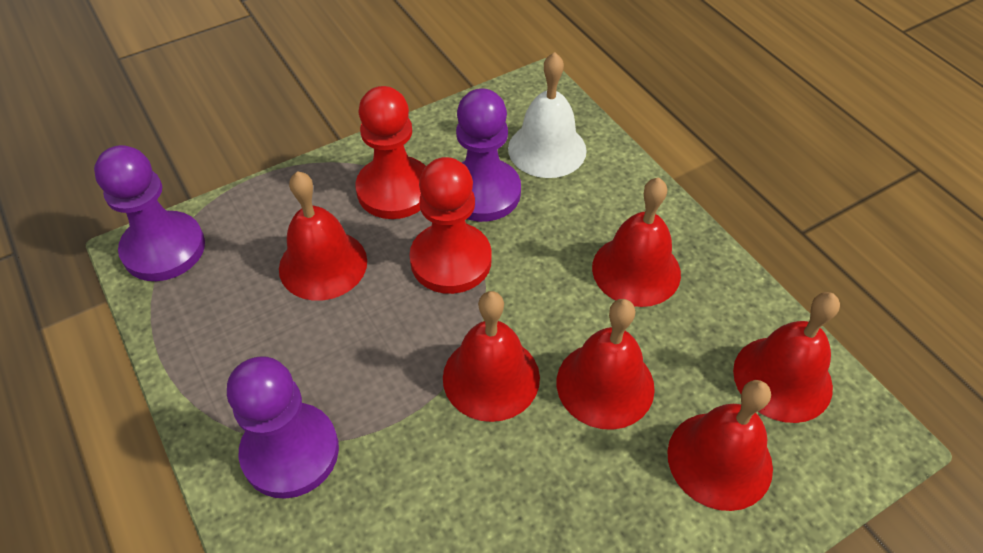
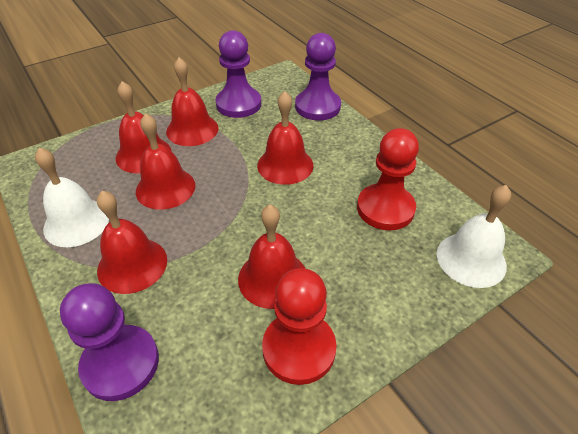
white bell: [508,52,587,178] = 1 -> [35,147,109,247] [437,185,511,288] = 2

